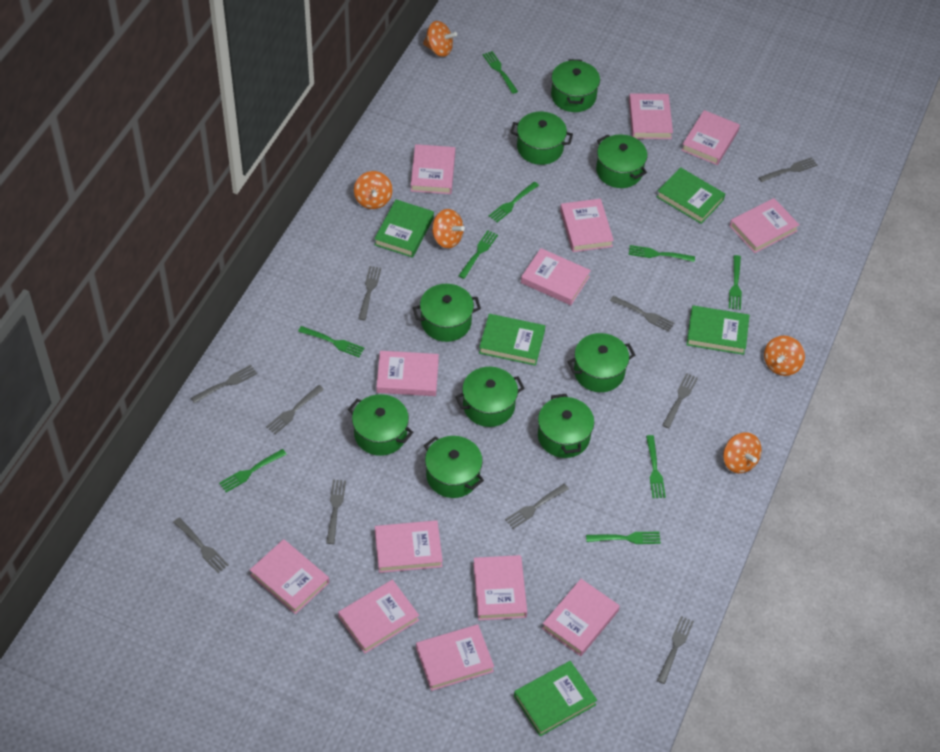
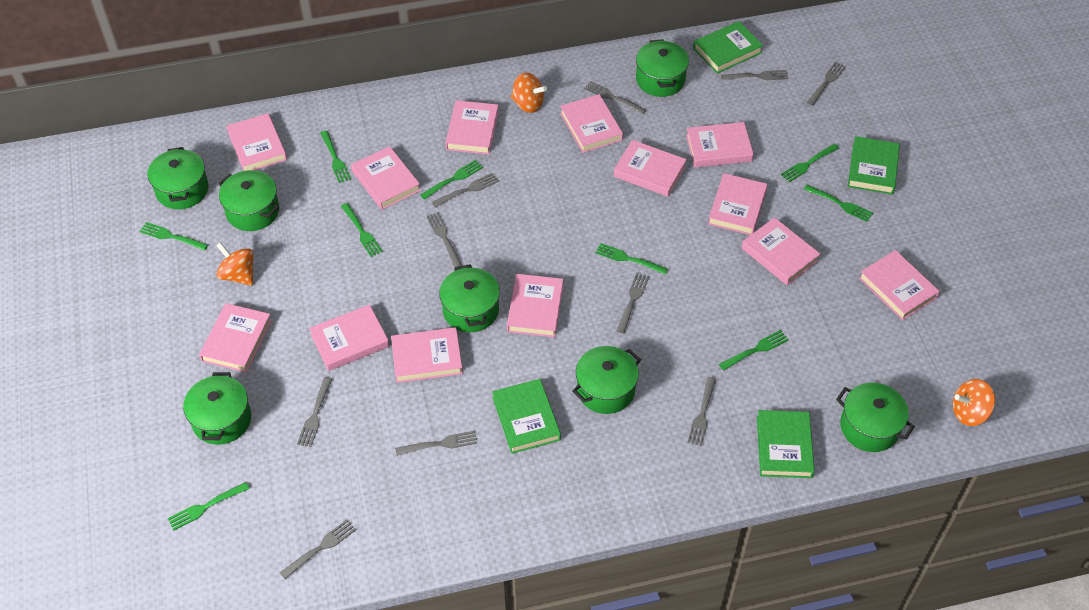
green book: [374,199,434,258] [479,314,545,366] [514,661,597,736] [657,167,725,224] [687,305,750,355] = 5 -> [492,379,561,454] [693,21,764,74] [757,410,815,478] [848,136,900,195] = 4
green pot: [348,394,413,456] [413,284,481,342] [424,436,484,498] [455,367,525,427] [510,112,573,165] [538,394,594,458] [551,59,600,112] [567,333,635,392] [596,134,647,188] = 9 -> [147,147,209,209] [183,372,251,445] [219,170,279,231] [439,264,500,332] [572,346,641,414] [636,39,689,97] [836,383,915,452] = 7
orange spinning top: [354,171,393,209] [423,21,457,57] [432,209,465,248] [723,432,762,473] [764,336,805,376] = 5 -> [216,242,254,286] [511,72,547,113] [953,379,995,426] = 3

